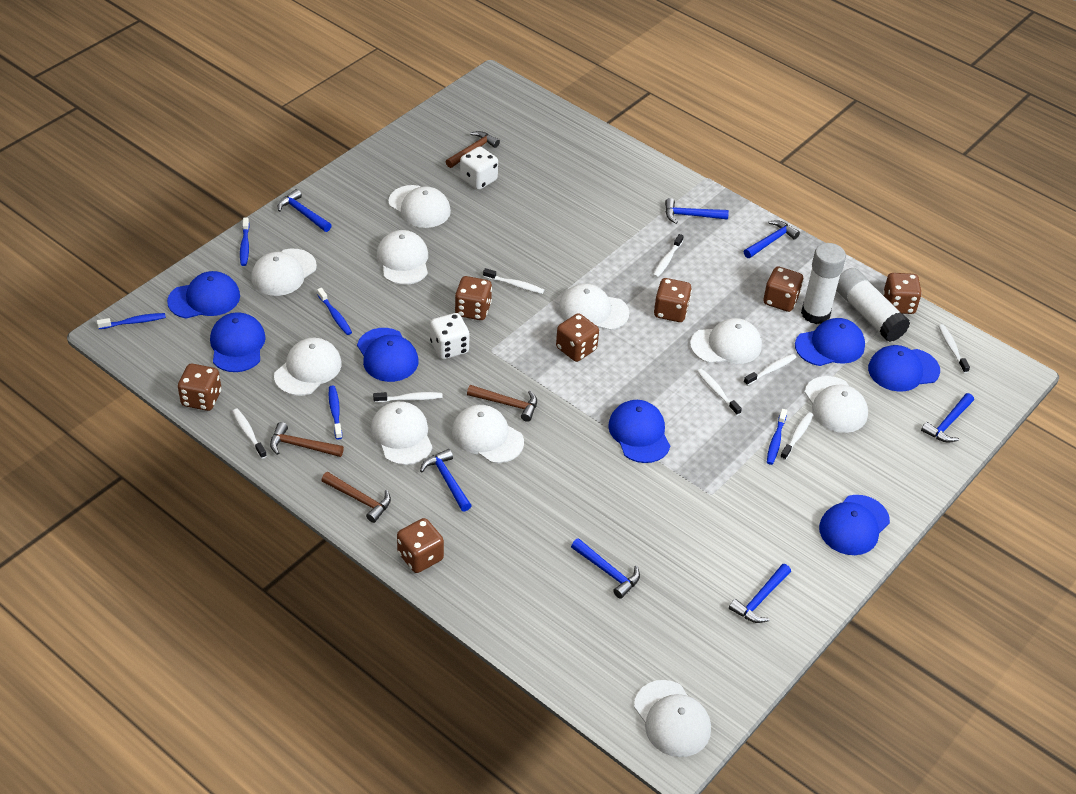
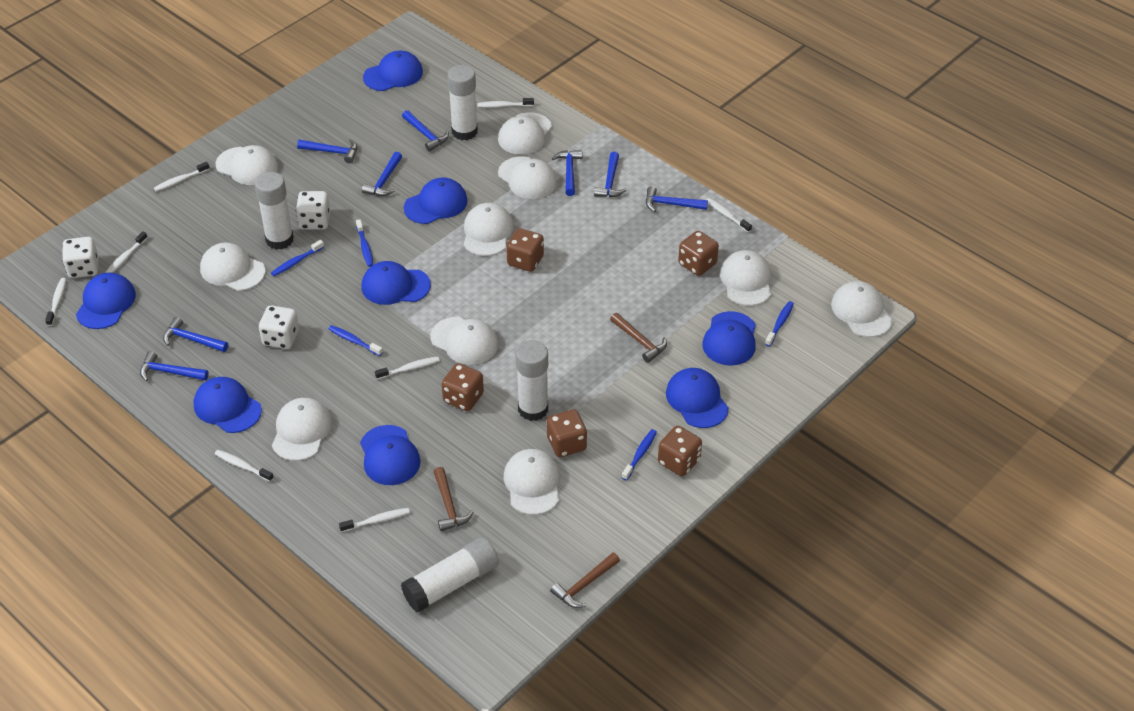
blue cap: [167,271,240,318] [210,312,266,372] [357,328,418,382] [608,400,670,463] [795,318,865,366] [819,495,890,555] [868,345,940,392] = 7 -> [76,273,136,329] [193,377,262,433] [360,425,420,485] [362,261,431,305] [363,51,423,91] [404,177,468,224] [666,368,729,428] [702,311,756,366] = 8
blue hammer: [278,189,332,232] [420,449,472,512] [571,538,640,599] [665,198,729,224] [729,564,791,623] [744,220,800,258] [921,393,974,443] = 7 -> [140,351,208,381] [163,317,228,352] [297,139,357,163] [362,152,402,196] [402,110,449,151] [552,150,582,196] [594,152,626,197] [646,186,708,212] = 8
brown dice: [178,364,221,411] [397,518,444,573] [455,276,492,320] [556,313,599,362] [654,278,692,322] [763,266,803,312] [883,273,922,314] = 7 -> [442,363,484,411] [506,228,544,272] [547,409,587,457] [658,426,702,476] [678,231,719,276] = 5
brown hammer: [270,422,344,457] [321,472,391,523] [446,131,500,168] [467,385,537,422] = 4 -> [433,467,474,531] [550,552,620,608] [610,313,667,363] = 3
white dice: [430,313,469,359] [460,147,498,190] = 2 -> [62,237,98,278] [259,305,299,349] [296,191,330,229] = 3
white glue stick: [801,243,846,324] [836,268,910,342] = 2 -> [255,172,294,250] [401,537,499,613] [447,65,478,140] [516,340,548,421] = 4

